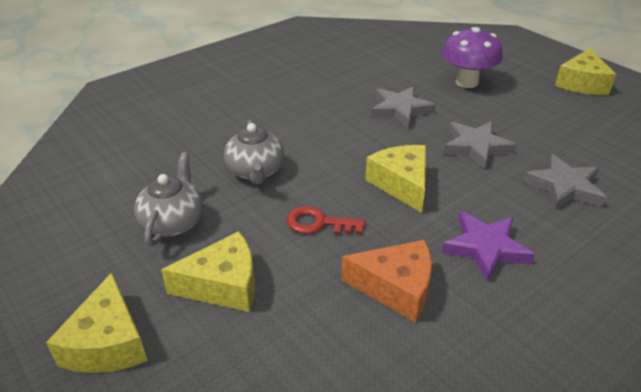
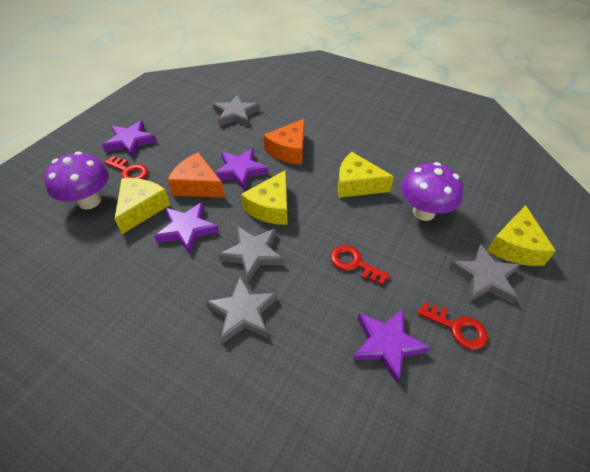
grey star: [371,86,436,128] [443,121,517,170] [523,154,606,210] = 3 -> [206,276,277,344] [213,94,260,127] [218,226,284,282] [449,244,520,304] = 4
grey teapot: [134,152,203,246] [224,120,284,184] = 2 -> none = 0
orange cheese: [341,240,432,322] = 1 -> [167,152,225,198] [263,119,304,165] = 2
purple mushroom: [442,27,503,88] = 1 -> [44,151,109,209] [401,162,463,221] = 2
purple star: [442,211,535,282] = 1 -> [102,120,157,158] [154,202,219,255] [214,148,268,190] [353,309,430,384] = 4
red key: [287,206,365,234] = 1 -> [104,156,148,179] [331,245,390,285] [418,302,488,350] = 3

